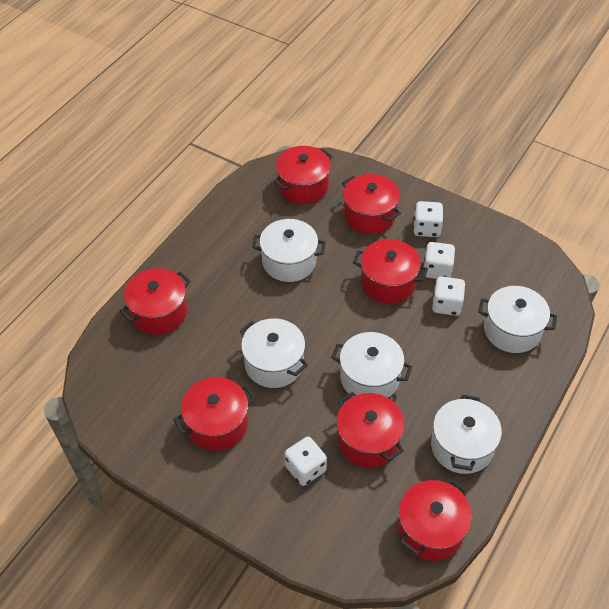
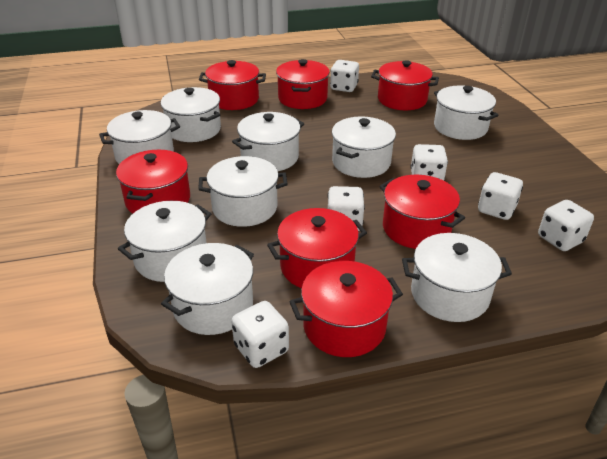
white dice: [284,437,327,486] [413,201,443,237] [423,242,455,279] [432,276,466,316] = 4 -> [231,301,289,368] [327,186,365,231] [330,60,359,92] [410,144,448,181] [478,172,523,220] [538,200,594,251] = 6
white pot: [240,318,308,388] [252,219,326,282] [331,332,412,398] [431,395,502,474] [478,286,557,353] = 5 -> [99,110,180,164] [118,201,211,282] [161,87,221,142] [161,243,254,335] [198,156,288,227] [232,112,304,171] [332,116,396,178] [402,233,512,322] [434,85,498,140] = 9

